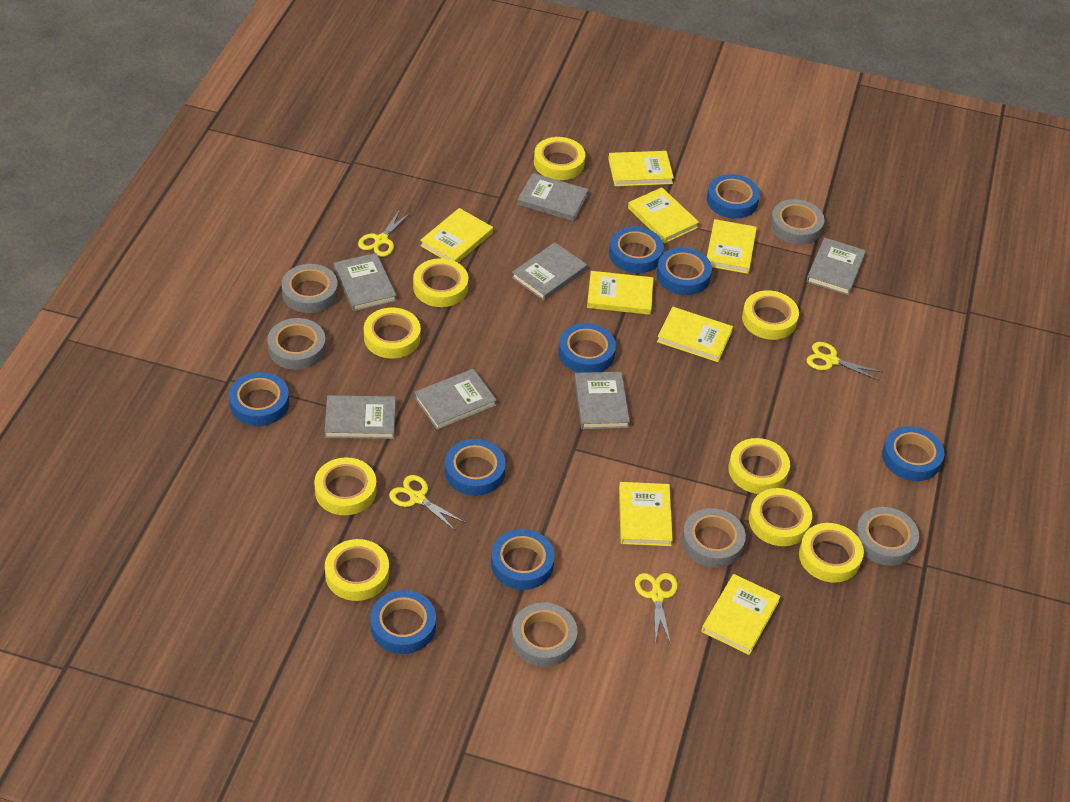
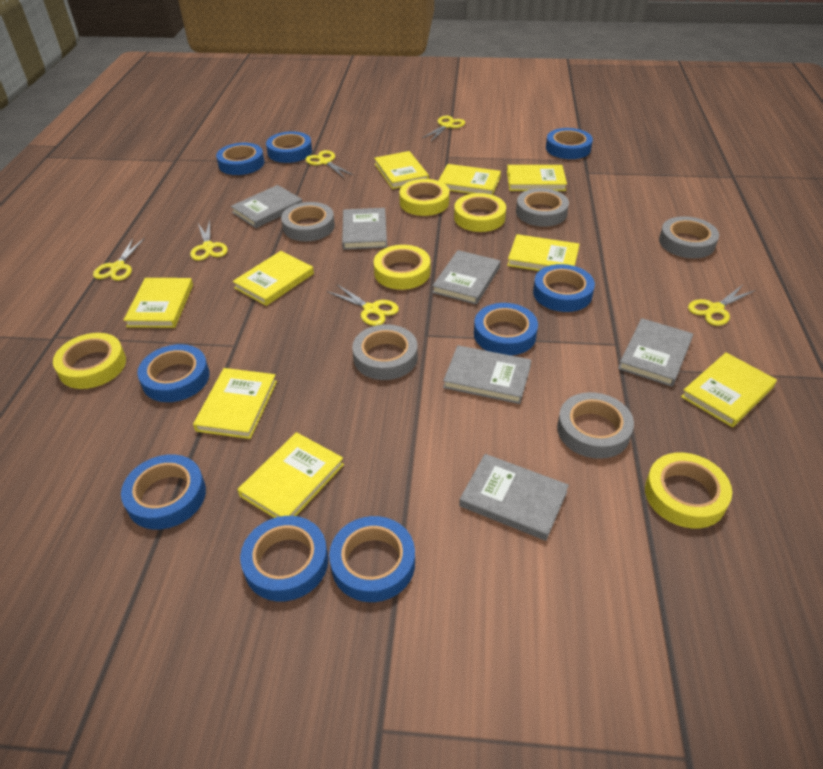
grey book: [325,395,396,439] [334,253,397,312] [414,369,497,430] [512,242,587,301] [517,173,589,221] [574,372,630,429] [806,238,866,295] = 7 -> [231,185,303,228] [342,208,387,250] [432,250,500,305] [443,345,531,404] [459,454,569,541] [618,318,693,387] = 6
grey tape: [267,318,326,370] [281,264,338,313] [511,602,577,667] [682,508,746,568] [770,199,825,245] [855,507,919,566] = 6 -> [281,202,335,241] [352,324,418,380] [516,188,569,227] [557,392,634,459] [659,216,719,258] = 5
yellow book: [420,208,493,263] [587,271,653,315] [608,151,674,186] [619,482,673,546] [628,187,699,243] [657,307,733,362] [701,574,781,655] [707,219,757,274] = 8 -> [124,278,193,328] [193,368,277,439] [233,251,314,306] [237,432,344,518] [374,151,429,189] [438,164,501,195] [507,165,567,191] [507,234,579,271] [681,353,777,427] = 9
yellow scissors: [358,209,411,257] [389,475,465,531] [635,573,678,645] [806,342,882,380] = 4 -> [93,238,145,281] [190,220,228,261] [305,150,353,178] [327,284,399,326] [423,116,465,142] [688,285,756,326] = 6
yellow tape: [314,457,377,515] [325,539,389,601] [364,307,421,359] [413,258,468,307] [534,137,585,180] [728,438,790,494] [742,290,799,340] [749,488,812,546] [799,523,864,583] = 9 -> [53,333,126,389] [374,245,430,290] [399,179,449,216] [454,193,506,232] [645,453,732,529] = 5

